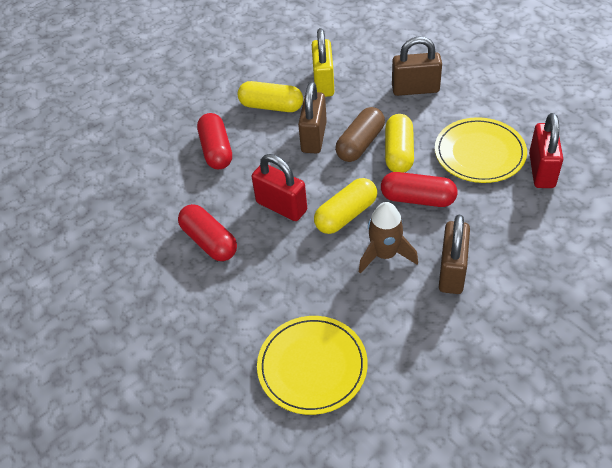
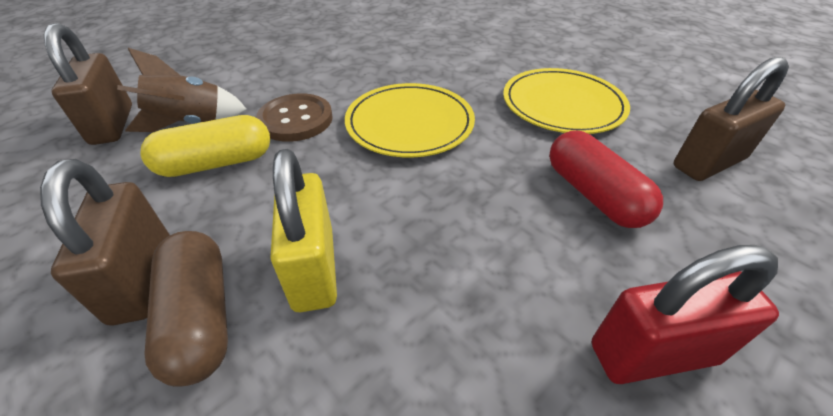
brown button: none = 0 -> [256,93,333,142] = 1
red capsule: [178,204,237,261] [197,113,232,169] [381,172,457,207] = 3 -> [549,130,663,228] = 1
red padlock: [252,154,307,221] [529,113,563,188] = 2 -> [592,245,779,384] = 1
yellow capsule: [237,81,303,112] [314,178,377,234] [385,114,414,173] = 3 -> [140,115,270,177] = 1

